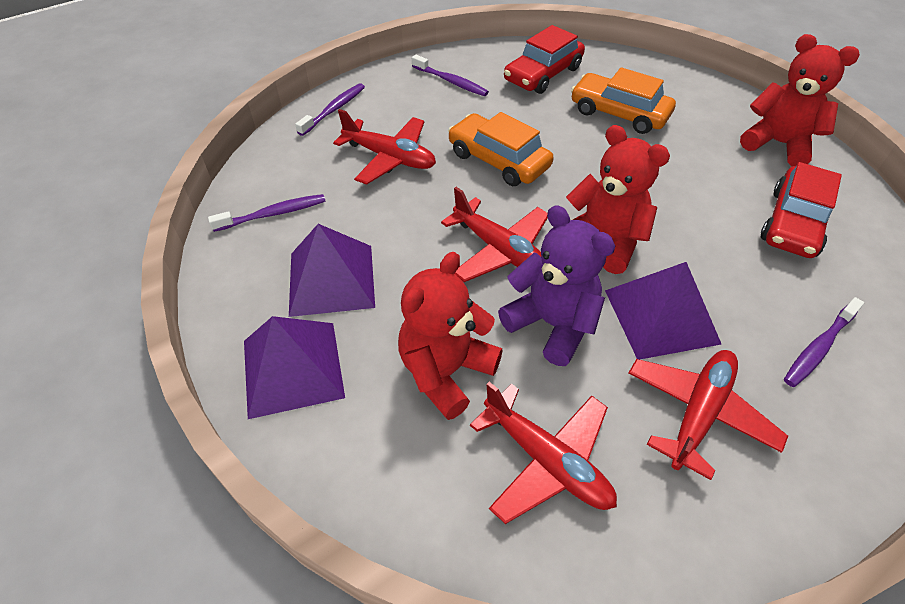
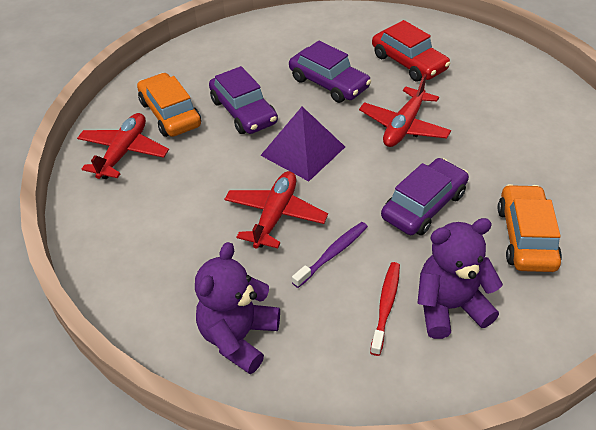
purple car: none = 0 -> [209,66,278,134] [289,41,371,103] [381,158,469,235] = 3
purple pyramid: [244,316,345,419] [289,224,375,317] [605,262,721,360] = 3 -> [260,107,345,181] = 1
purple teddy bear: [498,205,615,366] = 1 -> [195,242,280,374] [417,218,503,339] = 2
purple toothbrush: [208,194,325,232] [295,83,365,136] [412,55,489,96] [784,297,864,387] = 4 -> [292,222,368,288] = 1
red car: [504,25,585,94] [761,162,842,258] = 2 -> [372,20,450,82] = 1
red plane: [333,109,436,185] [441,187,548,282] [470,382,617,524] [629,350,788,480] = 4 -> [77,113,169,179] [224,171,328,249] [359,74,451,147] = 3
red teddy bear: [398,252,503,420] [566,125,670,274] [740,34,860,167] = 3 -> none = 0
red toothbrush: none = 0 -> [370,262,400,356] = 1

